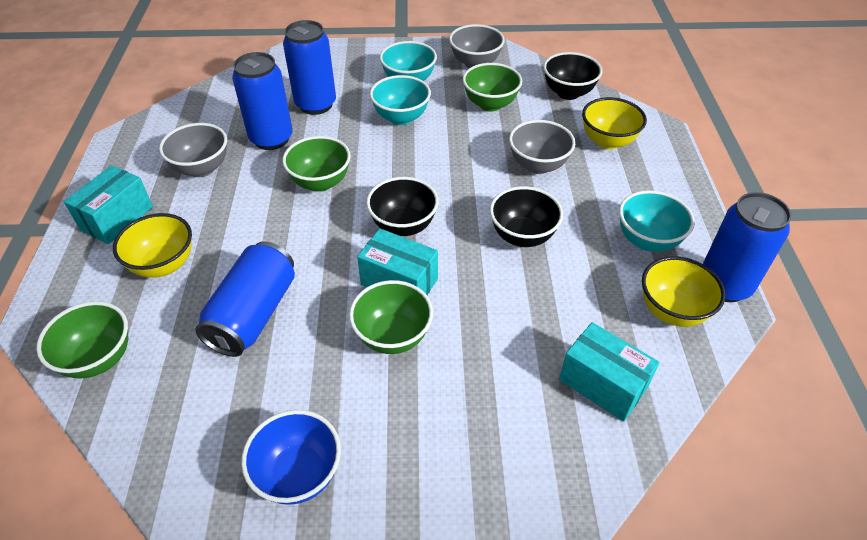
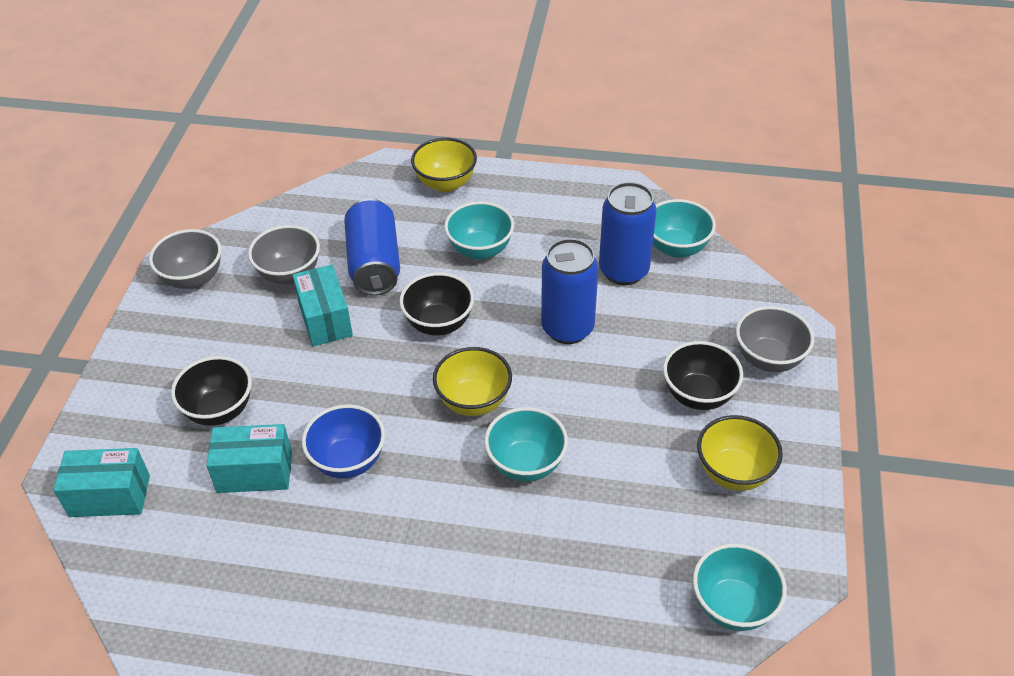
blue can: [195,241,295,357] [232,52,293,150] [283,20,336,115] [703,192,792,302] = 4 -> [344,198,400,296] [541,238,598,344] [599,182,657,285] = 3
green bowl: [36,301,128,379] [282,136,351,192] [349,280,433,354] [463,63,522,112] = 4 -> none = 0
turquoise bowl: [370,75,431,125] [380,41,437,81] [619,190,695,252] = 3 -> [444,201,514,260] [485,407,568,482] [653,199,716,258] [693,543,787,631] = 4

